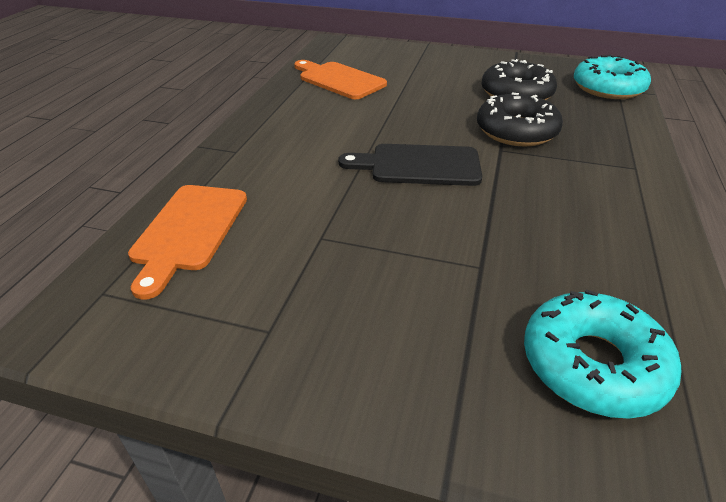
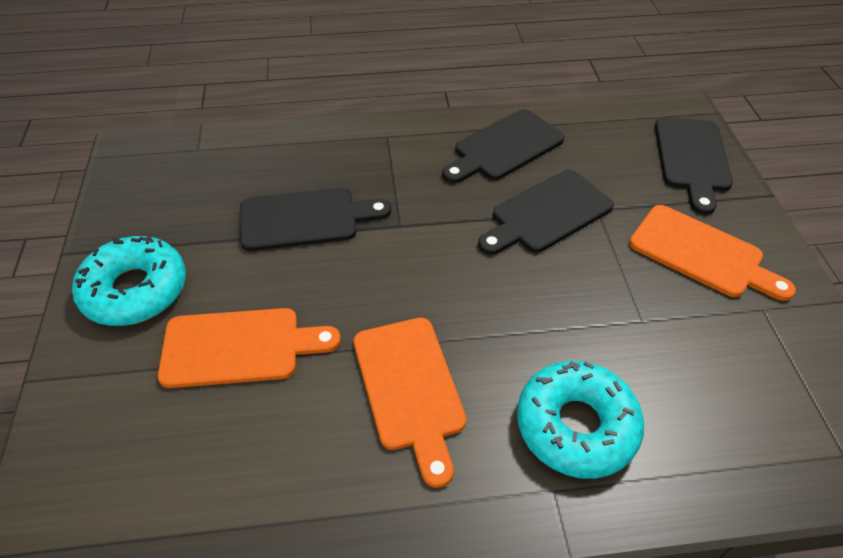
black cutting board: [338,144,482,186] = 1 -> [240,188,391,251] [442,109,564,183] [478,170,614,255] [655,117,733,215] = 4
black donut: [477,92,563,147] [481,59,557,100] = 2 -> none = 0
orange cutting board: [128,185,247,299] [294,60,387,99] = 2 -> [158,308,341,388] [354,318,467,488] [629,205,796,301] = 3

